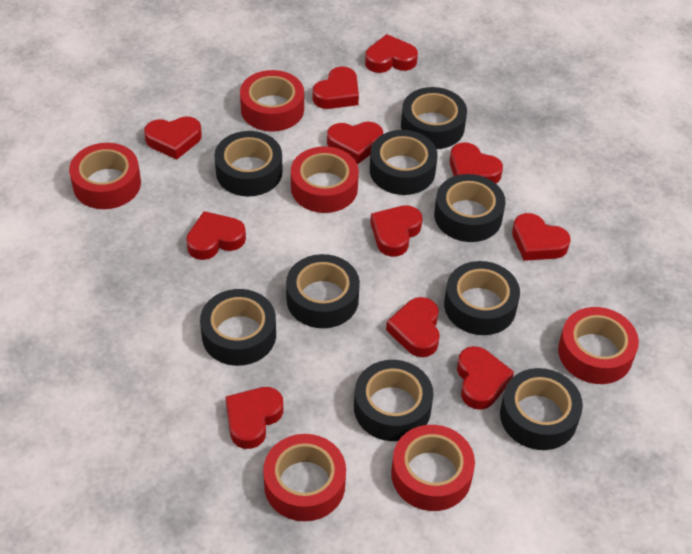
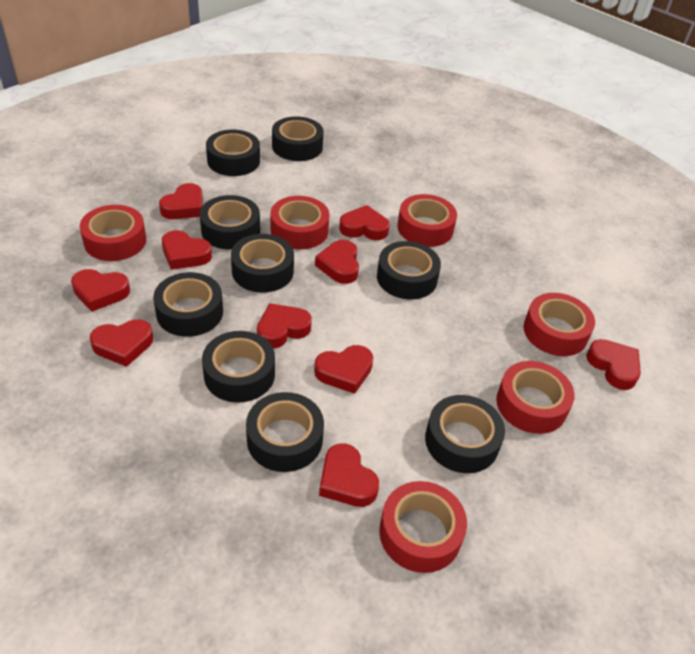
red heart: [144,117,202,160] [186,211,246,260] [225,387,283,449] [313,67,359,109] [327,122,383,164] [365,34,418,73] [370,205,423,257] [386,297,440,357] [450,142,503,183] [457,346,514,410] [512,213,571,261] = 11 -> [71,269,130,312] [90,319,153,367] [159,183,203,219] [162,230,212,270] [257,303,312,349] [314,345,373,394] [315,240,359,284] [319,443,379,507] [339,205,390,240] [586,339,641,390] = 10

